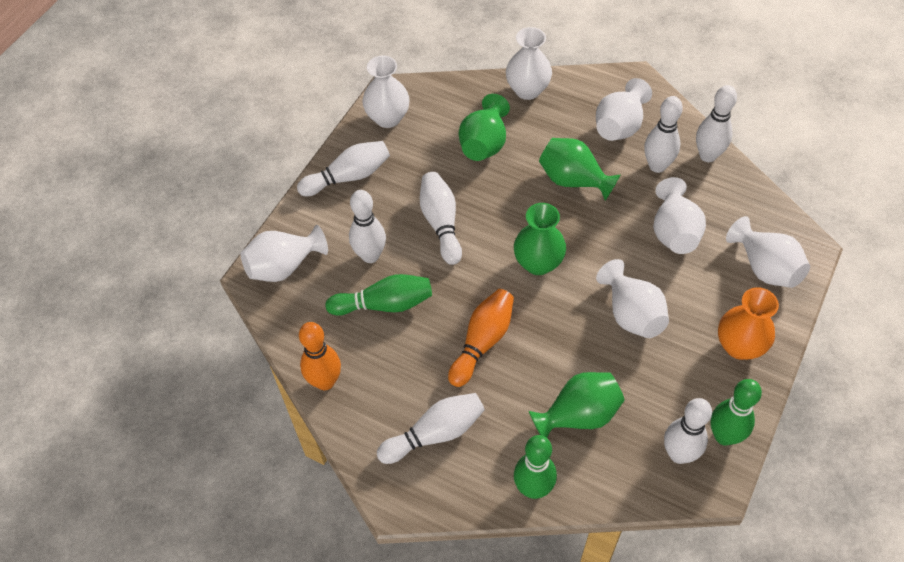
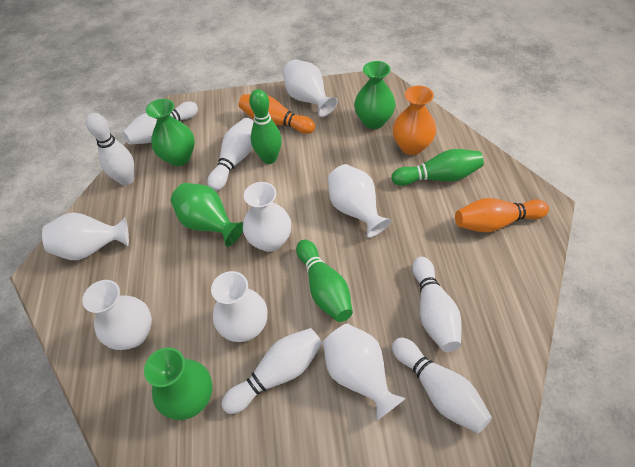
white bowling pin: [297,141,390,196] [349,190,386,263] [377,393,485,464] [420,172,462,265] [644,96,683,173] [664,398,712,464] [696,85,737,162] = 7 -> [86,113,134,186] [122,101,198,145] [207,118,254,191] [221,328,322,414] [392,338,492,433] [412,257,462,352] = 6

